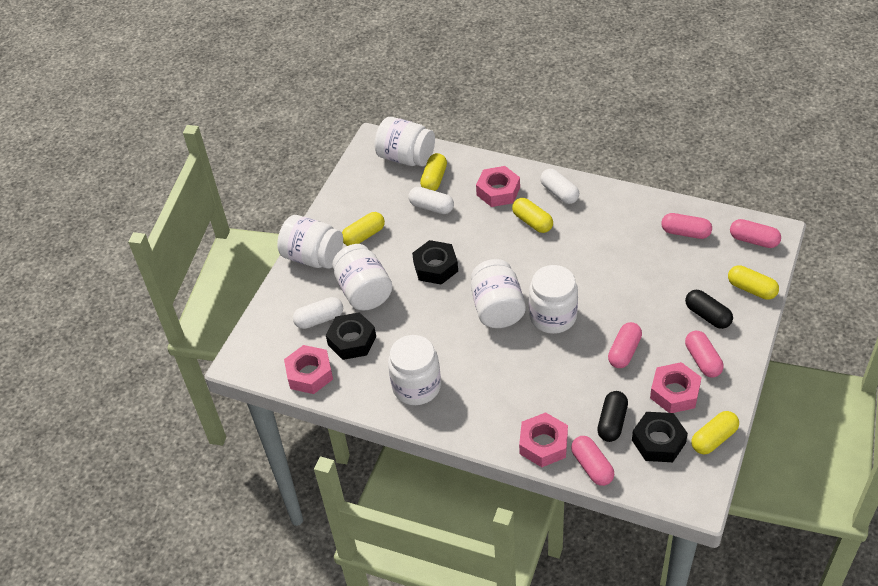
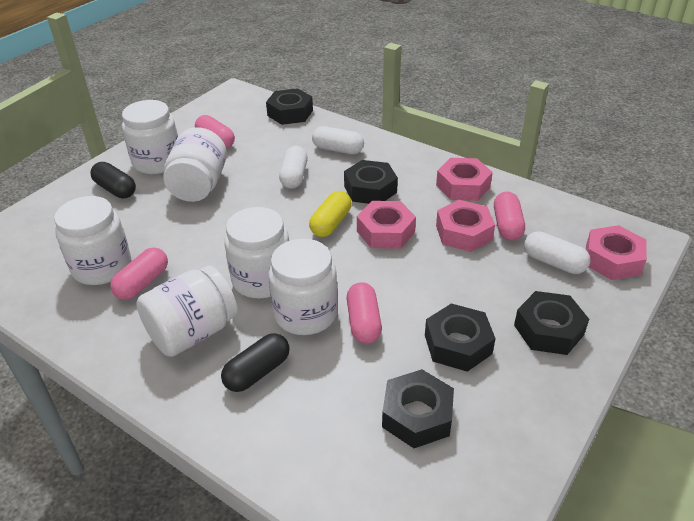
black nut: [326,312,376,360] [412,240,458,285] [632,412,688,462] = 3 -> [266,88,313,125] [344,160,398,204] [382,369,454,448] [425,304,496,372] [514,291,589,355] = 5
pink capsule: [571,436,614,486] [608,322,642,368] [661,213,712,239] [685,331,724,378] [730,219,781,248] = 5 -> [110,247,168,300] [195,115,235,149] [347,282,382,344] [494,192,525,241] = 4
yellow capsule: [342,212,385,246] [420,153,447,191] [512,198,553,233] [691,411,739,454] [728,265,779,300] = 5 -> [309,191,352,237] = 1

